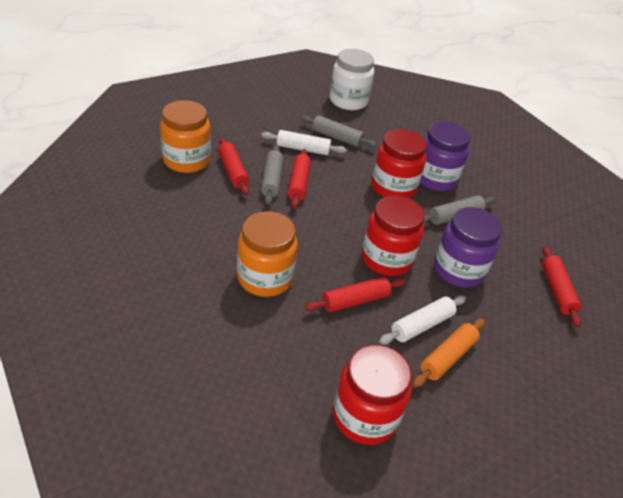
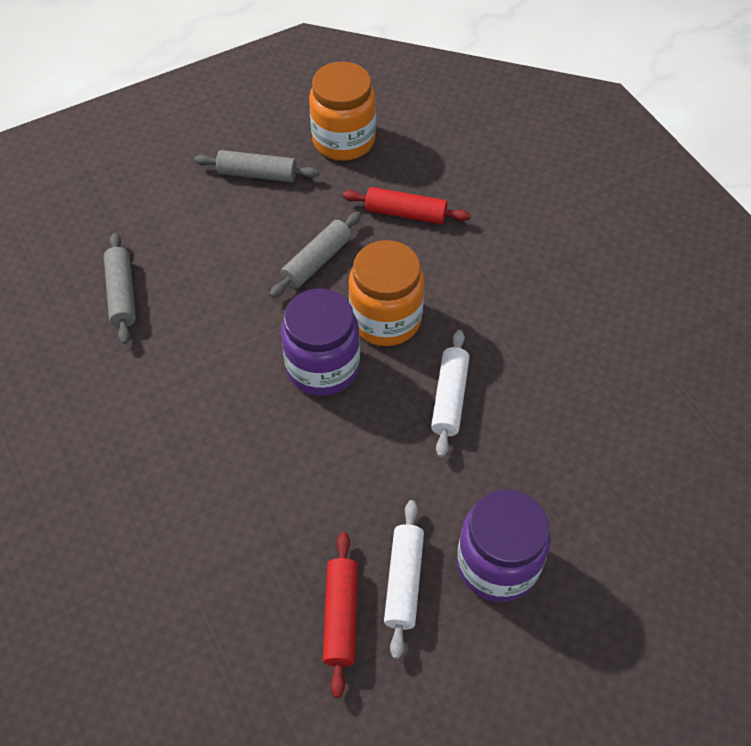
orange rolling pin: [413,318,485,387] = 1 -> none = 0
red jar: [333,345,412,445] [362,196,425,276] [371,129,427,198] = 3 -> none = 0
red rolling pin: [218,137,249,195] [288,149,311,208] [305,277,406,313] [542,246,581,327] = 4 -> [323,532,358,698] [343,187,471,224] = 2
white jar: [330,49,374,110] = 1 -> none = 0

